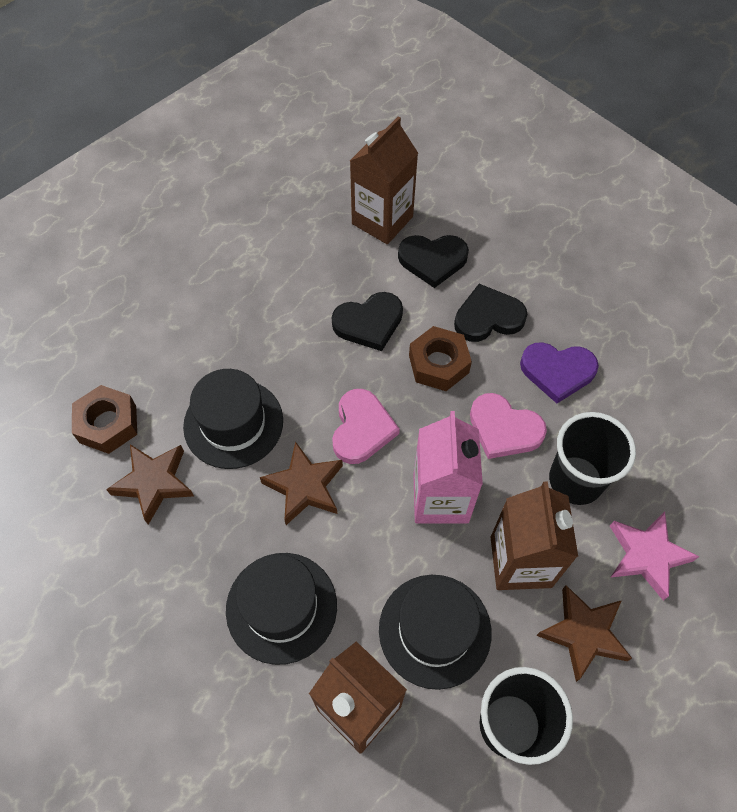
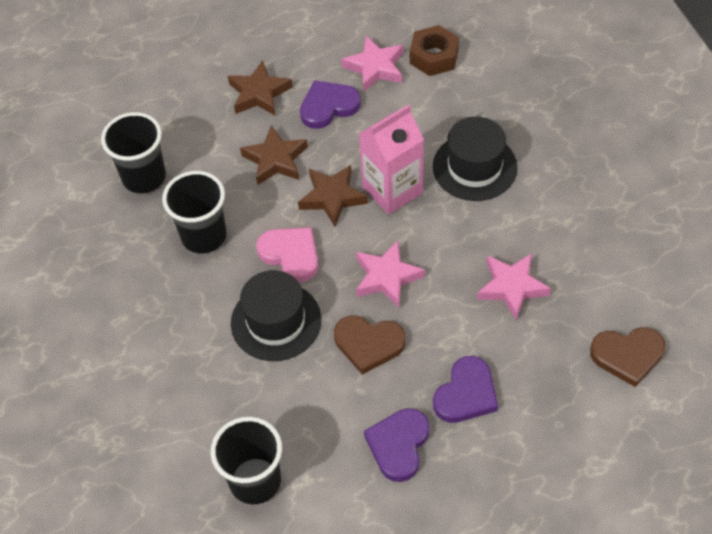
black cup: [479,667,573,765] [549,412,636,505] = 2 -> [101,112,166,193] [162,171,227,253] [211,416,282,504] = 3
black hat: [183,369,283,469] [226,553,337,665] [379,575,492,690] = 3 -> [231,270,321,361] [433,117,518,201] = 2
black heart: [332,292,403,351] [398,235,469,288] [454,284,528,342] = 3 -> none = 0
brown carton: [309,641,407,754] [350,116,418,244] [491,482,578,590] = 3 -> none = 0
brown heart: none = 0 -> [334,315,406,375] [590,327,665,387] = 2
brown nut: [72,385,137,454] [409,326,472,391] = 2 -> [410,25,459,76] = 1
pink heart: [332,389,400,464] [470,393,547,459] = 2 -> [256,227,318,282] = 1
pink star: [610,511,699,600] = 1 -> [341,36,403,92] [356,241,425,308] [477,253,551,320] = 3
purple heart: [520,342,599,403] = 1 -> [300,80,361,129] [364,408,429,482] [433,356,498,423] = 3

